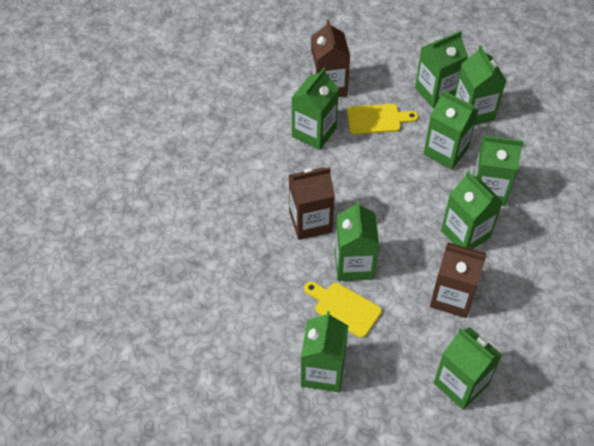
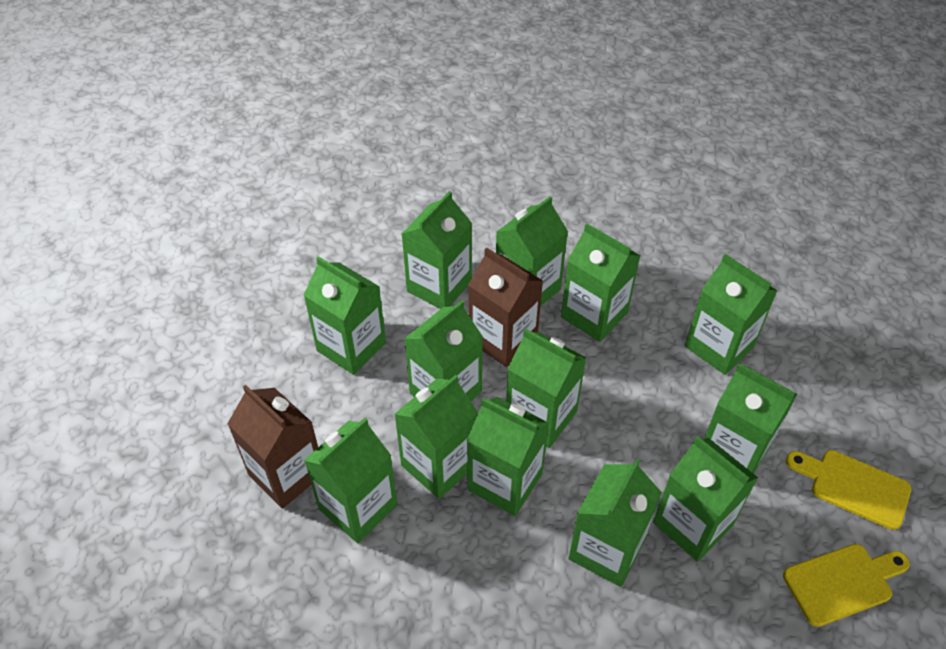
brown carton: [289,167,335,240] [311,20,350,97] [430,242,486,318] = 3 -> [227,385,318,509] [468,247,543,367] = 2
green carton: [292,68,339,150] [301,311,348,392] [335,201,379,281] [415,31,468,108] [423,90,479,170] [434,327,502,410] [441,172,503,249] [454,46,506,125] [473,136,523,206] = 9 -> [304,256,386,375] [304,418,398,543] [394,375,478,499] [402,191,472,309] [404,300,483,401] [467,397,549,516] [496,196,568,306] [506,328,586,448] [561,223,640,342] [568,459,662,587] [653,436,758,562] [685,254,777,375] [704,363,797,474] = 13

